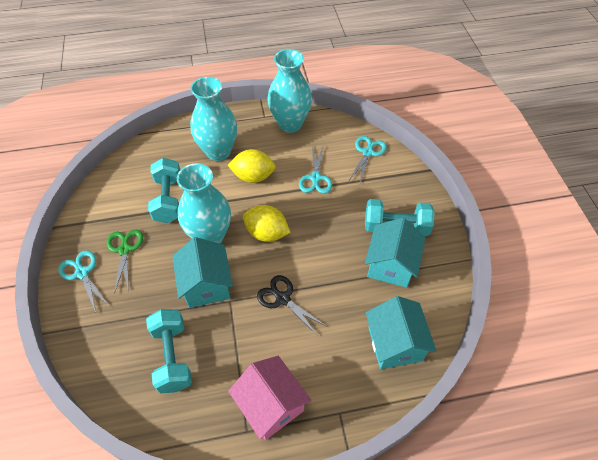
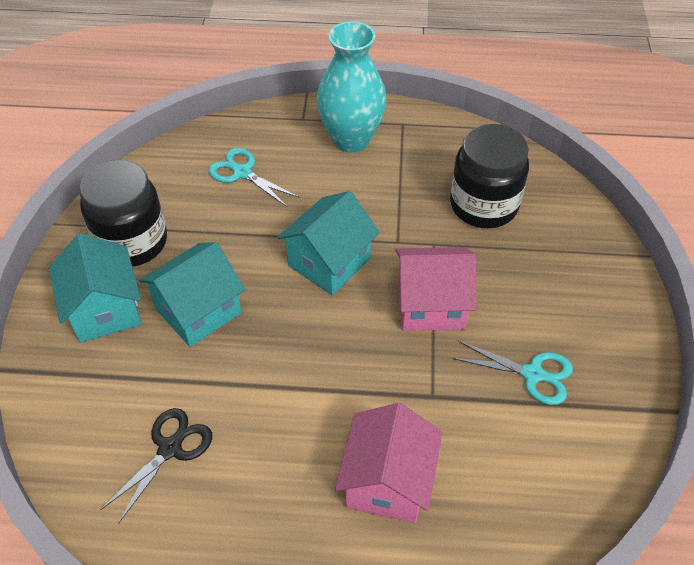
black jar: none = 0 -> [79,160,167,267] [450,124,529,228] = 2
green scissors: [107,230,143,294] = 1 -> none = 0
pink house: [228,356,311,440] = 1 -> [335,403,442,523] [396,247,476,331] = 2
turquoise dumbbell: [146,309,192,393] [148,158,180,223] [365,199,435,236] = 3 -> none = 0
turquoise scissors: [58,250,110,312] [299,145,332,194] [349,136,387,183] = 3 -> [208,148,299,207] [452,341,573,405] = 2
turquoise vase: [177,163,231,243] [190,77,237,161] [268,49,312,133] = 3 -> [317,21,387,153] = 1
yellow lemon: [228,149,276,183] [243,205,291,242] = 2 -> none = 0

